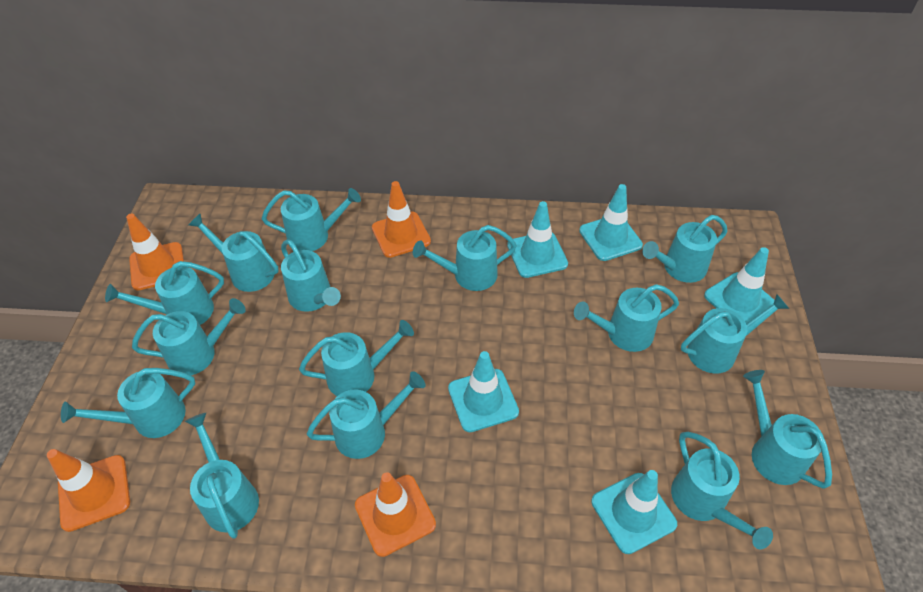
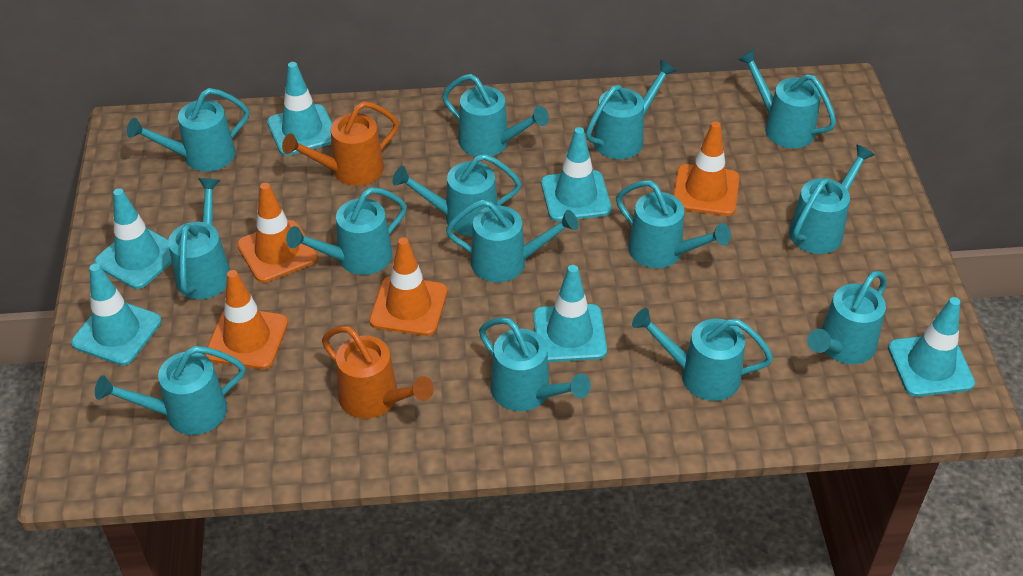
orange watering can: none = 0 -> [282,101,399,186] [322,326,434,419] = 2
turquoise traffic cone: [448,351,519,432] [507,201,568,278] [579,184,643,261] [591,470,677,554] [704,247,775,323] = 5 -> [71,263,161,366] [94,188,172,289] [267,62,332,156] [533,265,607,362] [541,127,612,221] [888,297,975,397] = 6
turquoise watering can: [61,368,195,438] [105,261,224,325] [132,298,246,375] [185,413,259,539] [188,213,279,292] [262,188,361,251] [281,239,341,312] [299,320,414,396] [307,371,426,459] [413,225,517,291] [574,284,679,352] [642,215,727,283] [671,432,773,549] [681,294,789,373] [743,370,832,489] = 15 -> [95,346,245,435] [127,88,249,172] [168,178,230,299] [286,187,407,275] [393,154,522,236] [442,74,549,157] [446,199,579,282] [479,317,591,411] [586,60,677,159] [616,180,731,268] [632,308,773,401] [738,49,836,148] [789,144,875,254] [807,271,887,364] = 14

